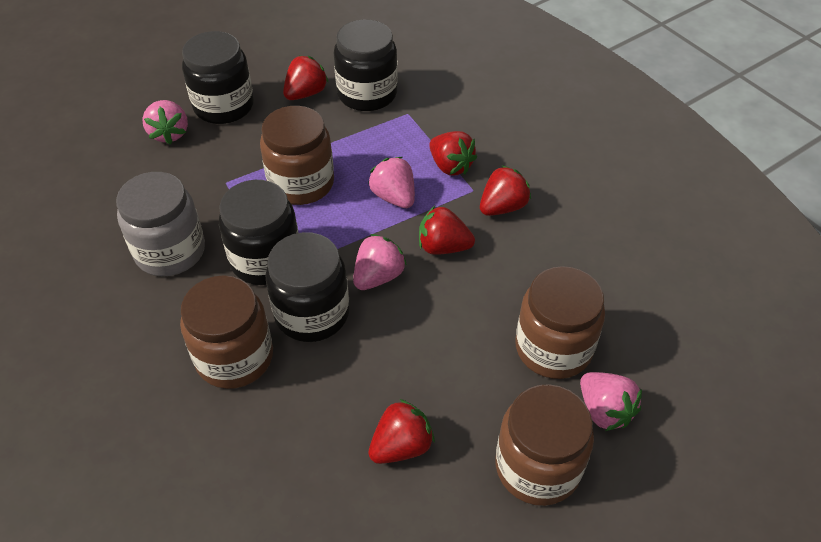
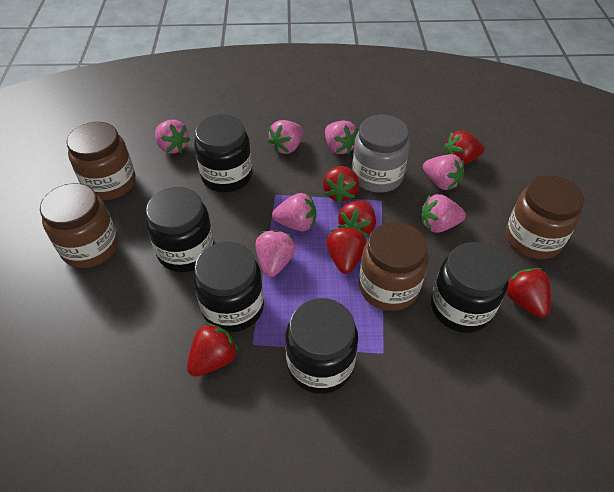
black jar: [182,31,254,124] [219,180,299,285] [266,232,350,342] [334,19,398,111] = 4 -> [146,187,215,272] [193,242,264,332] [194,114,252,192] [285,298,358,394] [431,242,510,333] = 5
pink strawberry: [142,100,188,144] [353,234,407,290] [368,157,415,208] [580,372,642,431] = 4 -> [155,120,190,153] [256,230,296,277] [267,120,303,154] [272,193,316,231] [325,120,358,154] [421,194,466,233] [423,154,464,190] = 7
red strawberry: [283,55,329,100] [368,399,435,464] [419,206,475,255] [429,131,477,176] [480,165,531,216] = 5 -> [187,323,239,377] [323,166,359,203] [326,226,366,274] [338,201,376,237] [444,130,485,165] [507,268,551,318] = 6

